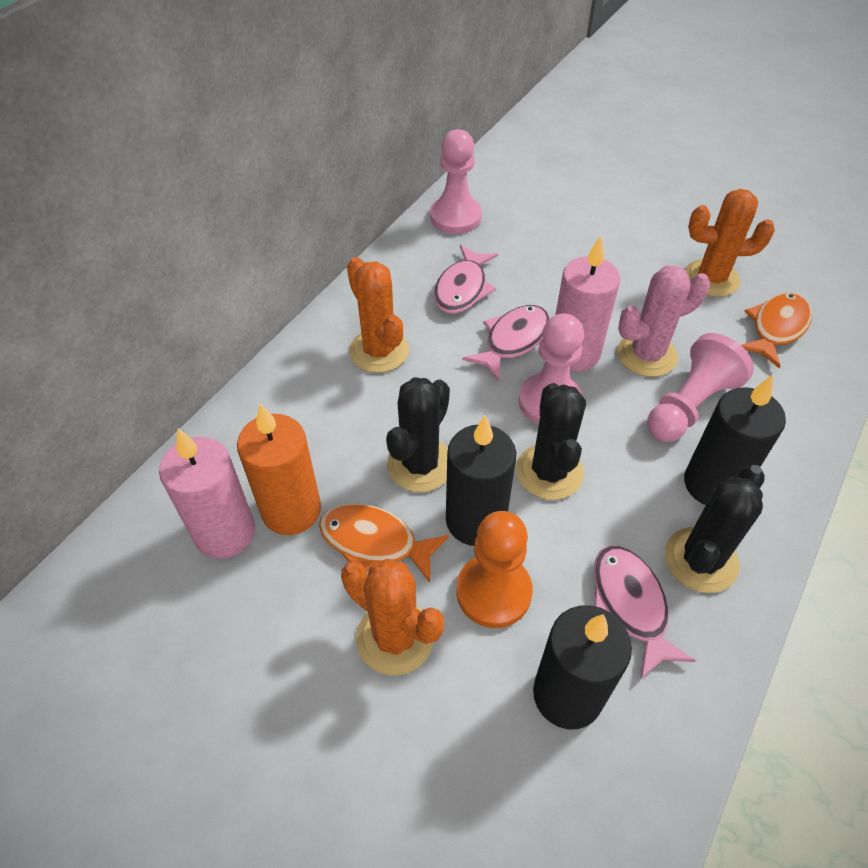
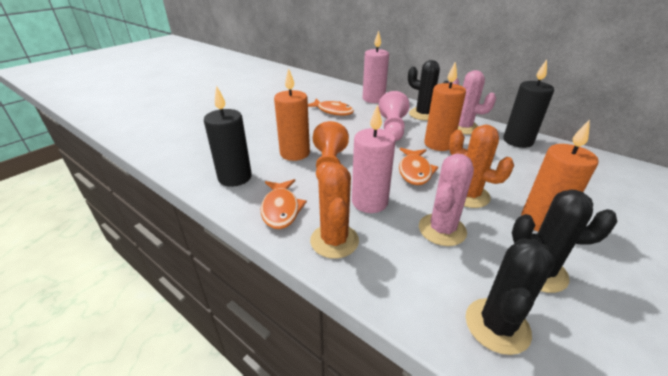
black candle: [446,415,516,546] [533,605,632,729] [684,375,786,505] = 3 -> [204,85,252,187] [503,60,554,148] = 2
orange cactus: [341,559,444,675] [347,257,409,373] [685,189,775,297] = 3 -> [310,163,359,259] [449,124,514,208] = 2
orange candle: [237,403,321,535] = 1 -> [274,68,310,161] [424,62,466,151] [521,119,599,231] = 3
orange fish: [319,503,449,582] [741,293,812,368] = 2 -> [261,179,307,229] [308,99,354,116] [399,148,438,185] = 3
pink cactus: [617,266,710,377] = 1 -> [419,154,474,246] [449,70,496,134] = 2
pink fish: [434,245,498,314] [462,305,550,381] [594,546,696,680] = 3 -> none = 0
pink pawn: [430,129,482,234] [518,313,584,425] [647,333,754,442] = 3 -> [379,91,410,141] = 1

